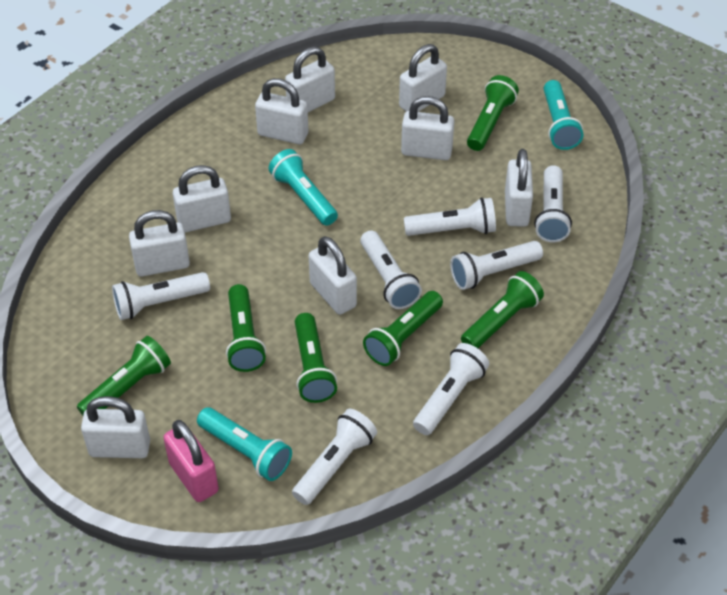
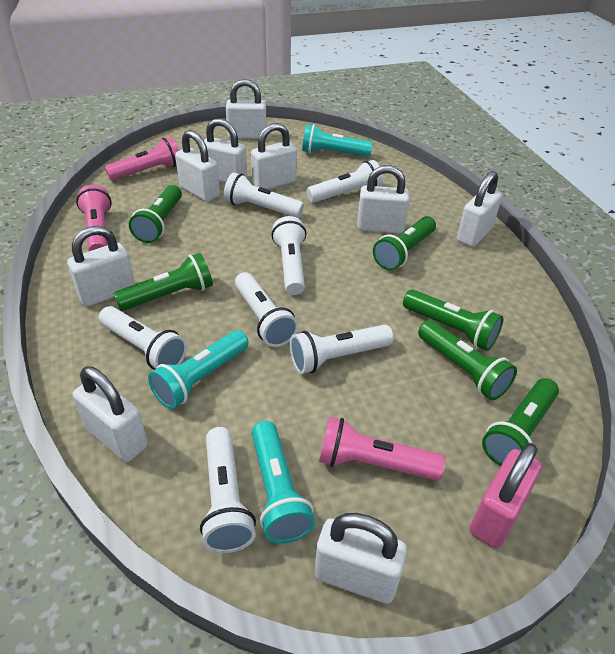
pink flashlight: none = 0 -> [76,184,112,251] [105,137,179,181] [319,417,445,481] = 3

